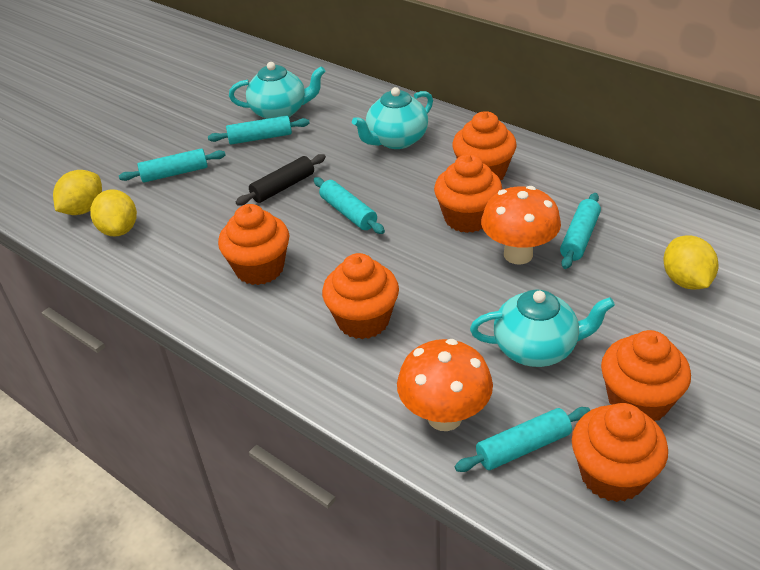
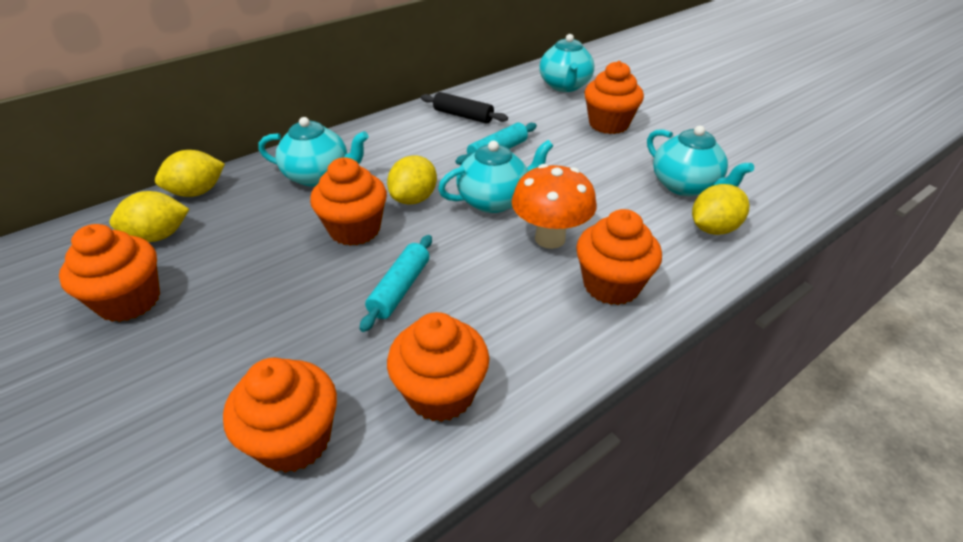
orange mushroom: [397,339,493,431] [481,186,561,264] = 2 -> [512,164,597,249] = 1
turquoise rolling pin: [119,149,226,182] [208,116,310,144] [314,177,385,234] [455,407,590,472] [560,193,601,269] = 5 -> [360,235,432,332] [455,123,537,165] = 2
turquoise teapot: [229,62,325,119] [352,87,433,149] [470,289,615,367] = 3 -> [258,117,369,186] [438,140,553,213] [539,34,594,92] [647,126,754,196] = 4
yellow lemon: [53,170,102,215] [90,189,137,237] [663,235,718,290] = 3 -> [110,191,189,242] [155,150,225,197] [387,155,437,205] [692,184,749,235] = 4

